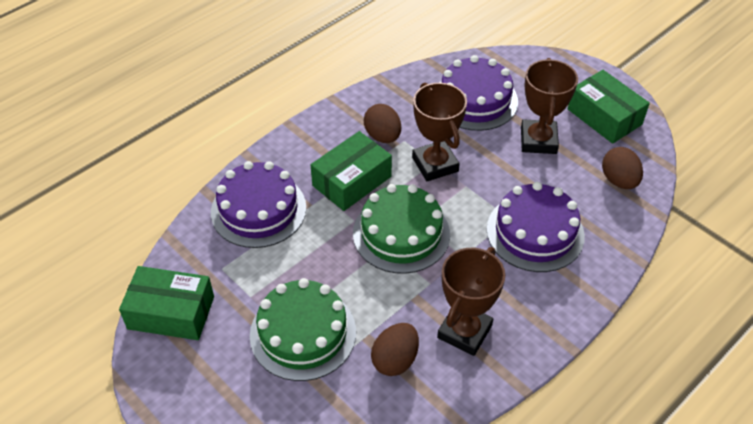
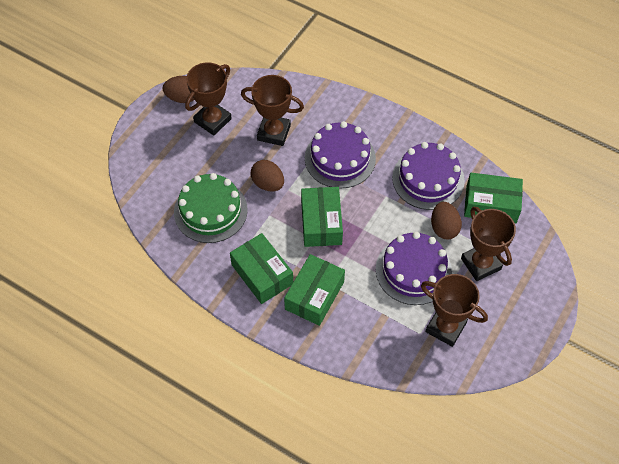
brown trophy: [412,82,467,181] [437,247,505,356] [521,58,578,154] = 3 -> [185,62,232,135] [241,75,304,146] [421,274,488,347] [461,206,516,281] = 4
green box: [119,266,214,340] [311,131,392,211] [568,70,650,144] = 3 -> [230,233,293,304] [284,254,345,326] [301,187,343,247] [464,173,523,223] = 4
green cake: [250,278,356,381] [353,184,450,274] = 2 -> [174,173,248,243] = 1

